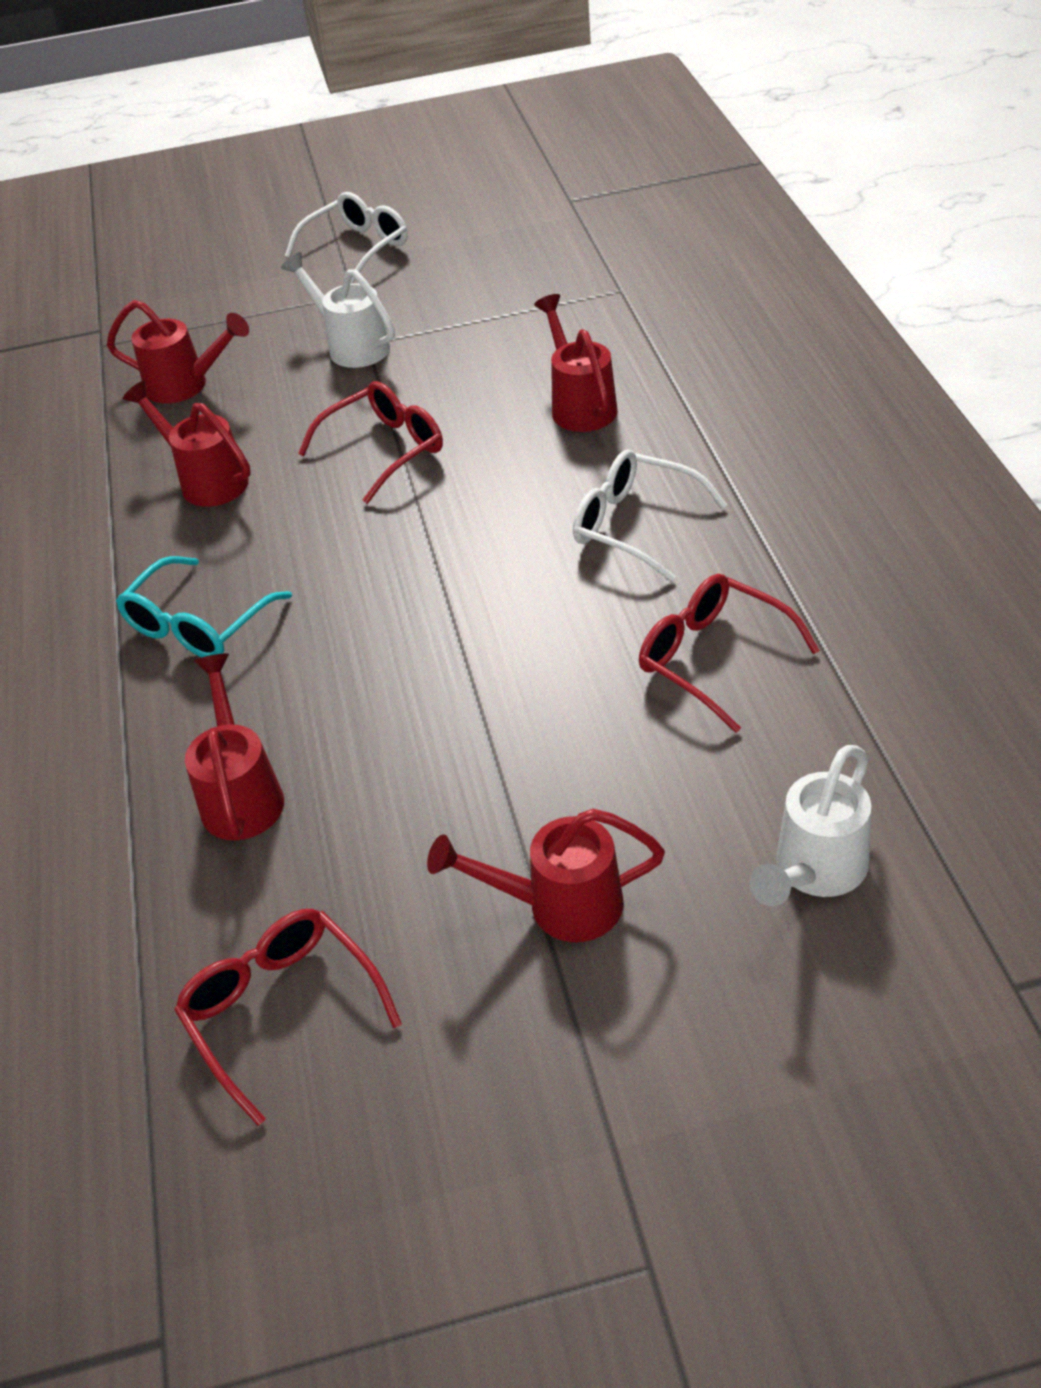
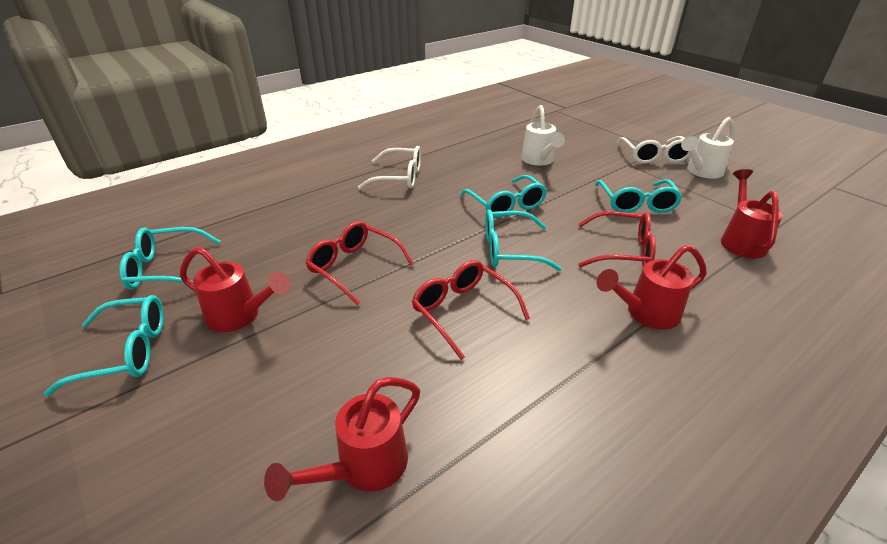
red watering can: [107,300,249,404] [123,381,251,507] [185,653,284,840] [427,809,665,942] [534,294,618,432] = 5 -> [180,247,290,332] [264,377,420,501] [597,244,707,330] [721,169,783,258] = 4
turquoise glasses: [116,556,292,657] = 1 -> [44,295,164,396] [119,227,221,290] [460,175,547,218] [485,209,562,271] [595,179,683,213] = 5

